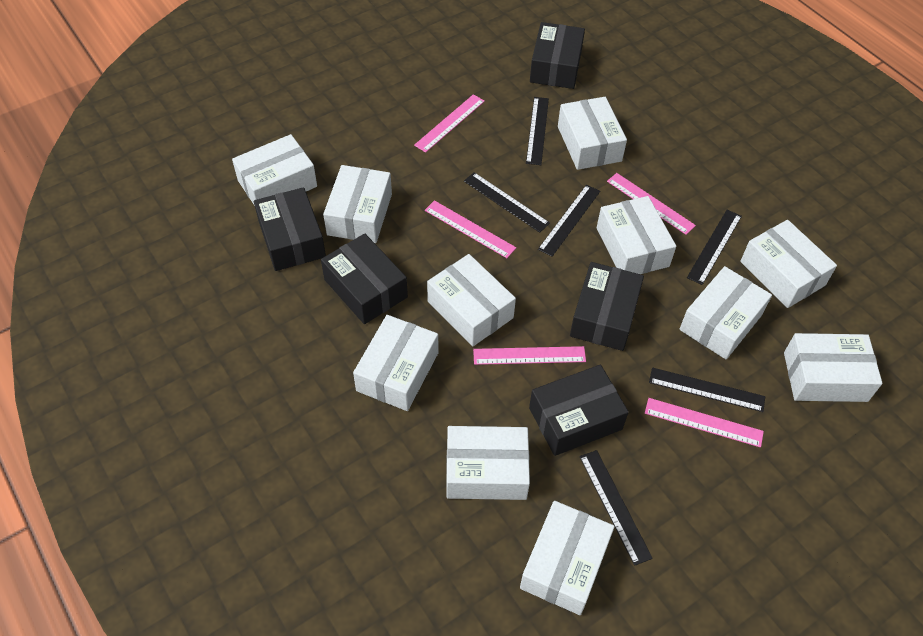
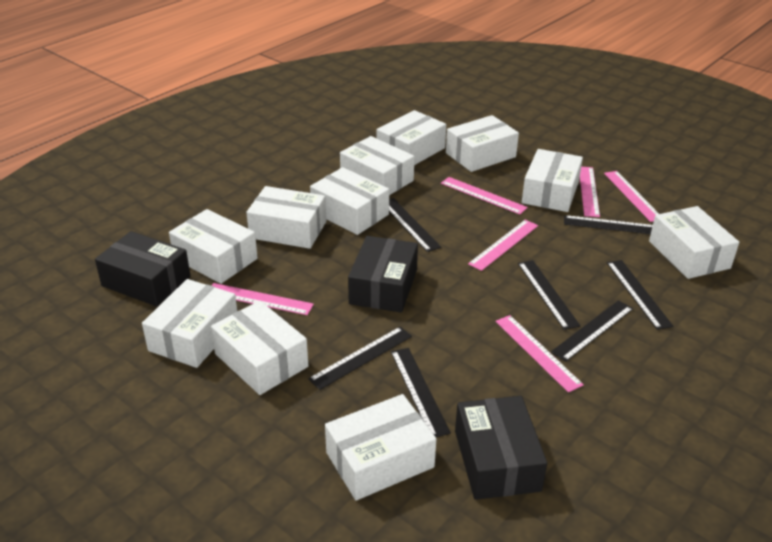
black box: [254,187,326,271] [321,234,408,324] [529,365,629,456] [530,22,585,89] [570,262,644,351] = 5 -> [95,231,191,307] [348,236,418,313] [455,396,547,500] = 3
black ruler: [464,172,550,233] [526,97,549,165] [538,185,600,257] [580,450,653,566] [649,367,765,412] [687,210,742,285] = 6 -> [308,327,412,390] [389,198,441,252] [391,348,451,437] [518,260,580,330] [551,300,633,362] [564,215,653,234] [607,260,674,330] = 7
pink ruler: [414,94,485,153] [425,200,516,258] [473,346,586,365] [607,173,696,235] [645,398,764,447] = 5 -> [211,283,314,315] [441,177,528,214] [468,220,538,271] [495,315,584,392] [580,167,600,217] [604,171,659,222] = 6

